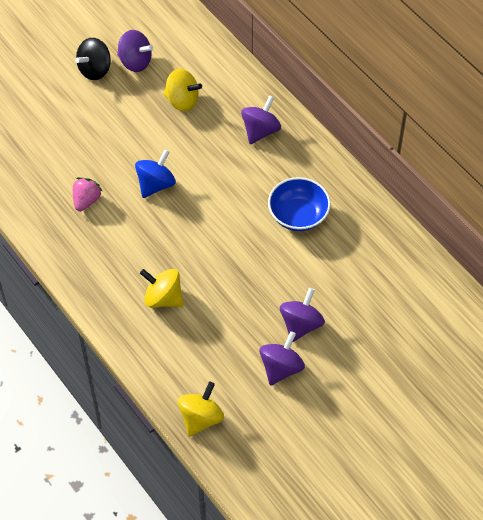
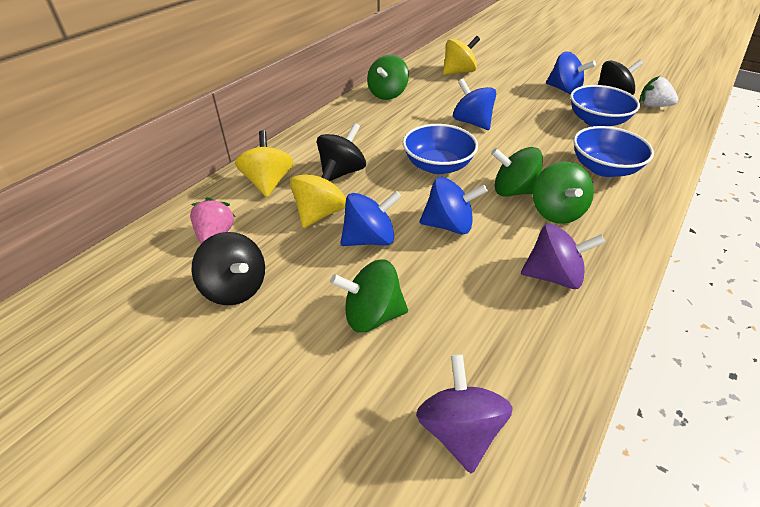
black spinning top: [75,38,111,80] = 1 -> [191,232,265,305] [317,123,366,181] [598,60,643,95] = 3
blue bowl: [268,177,331,231] = 1 -> [403,124,478,174] [570,85,640,127] [573,126,654,177] = 3
blue spinning top: [135,149,176,198] = 1 -> [340,191,402,246] [420,177,488,235] [453,79,496,130] [546,51,596,94] = 4
green spinning top: none = 0 -> [330,259,408,332] [367,55,409,100] [491,147,543,197] [533,161,594,224] = 4
purple spinning top: [117,30,153,72] [241,95,281,144] [259,331,305,386] [280,288,325,342] = 4 -> [416,354,513,474] [521,224,606,289] = 2
white strawberry: none = 0 -> [639,76,678,107] = 1

